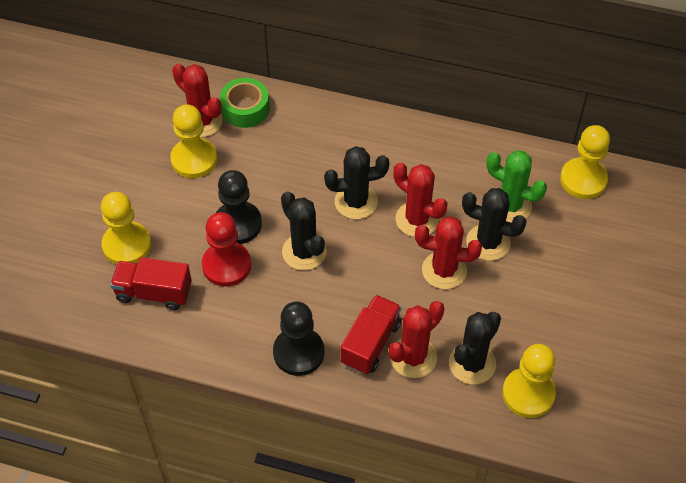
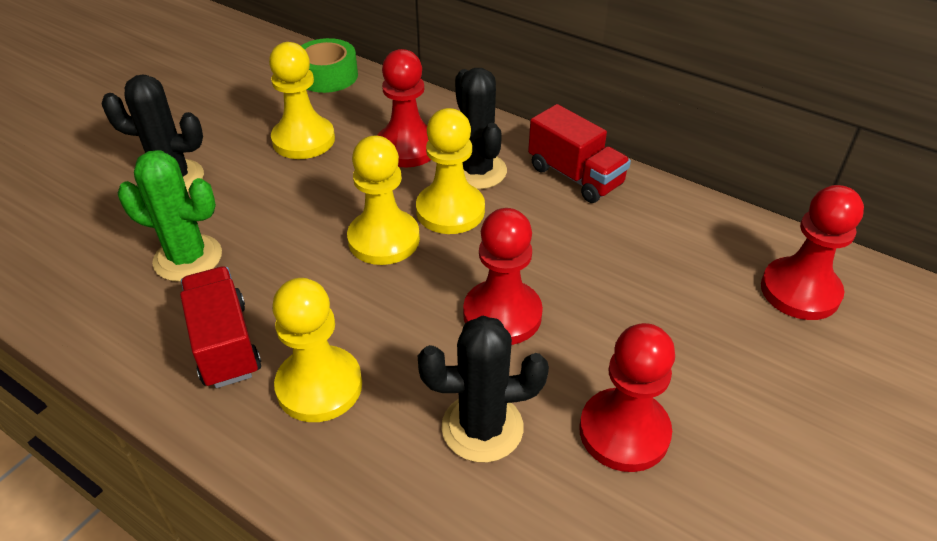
black cactus: [281,191,327,270] [324,146,389,219] [449,312,501,384] [462,188,527,261] = 4 -> [101,75,204,192] [418,315,549,463] [455,68,507,189] = 3
black pawn: [216,170,262,244] [273,301,324,376] = 2 -> none = 0
red cactus: [172,64,223,137] [389,301,444,378] [393,162,447,237] [415,216,482,289] = 4 -> none = 0
red pawn: [202,212,251,286] = 1 -> [377,49,431,167] [463,208,543,345] [579,323,675,472] [761,185,864,320] = 4

